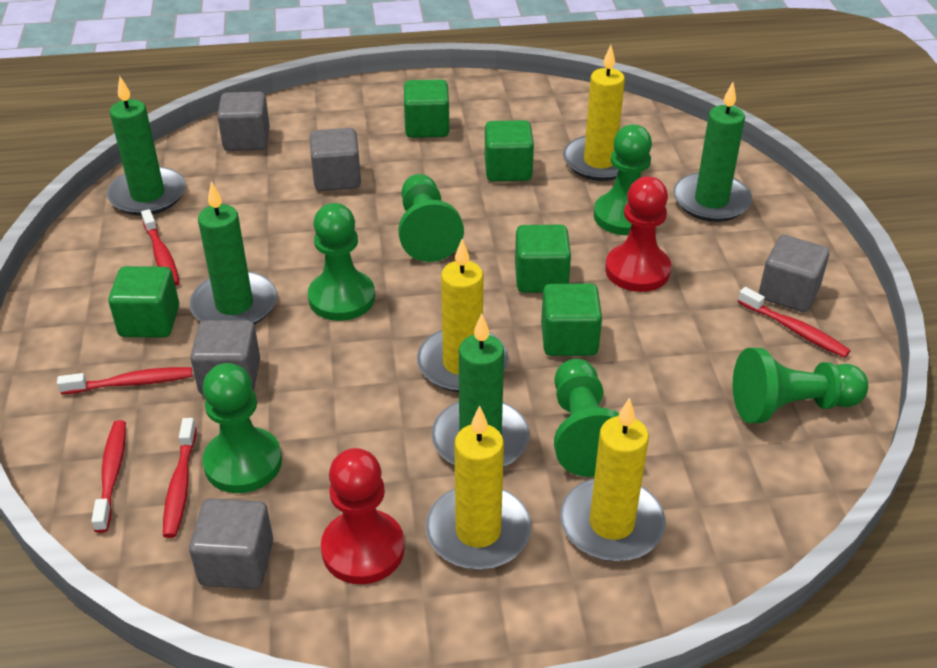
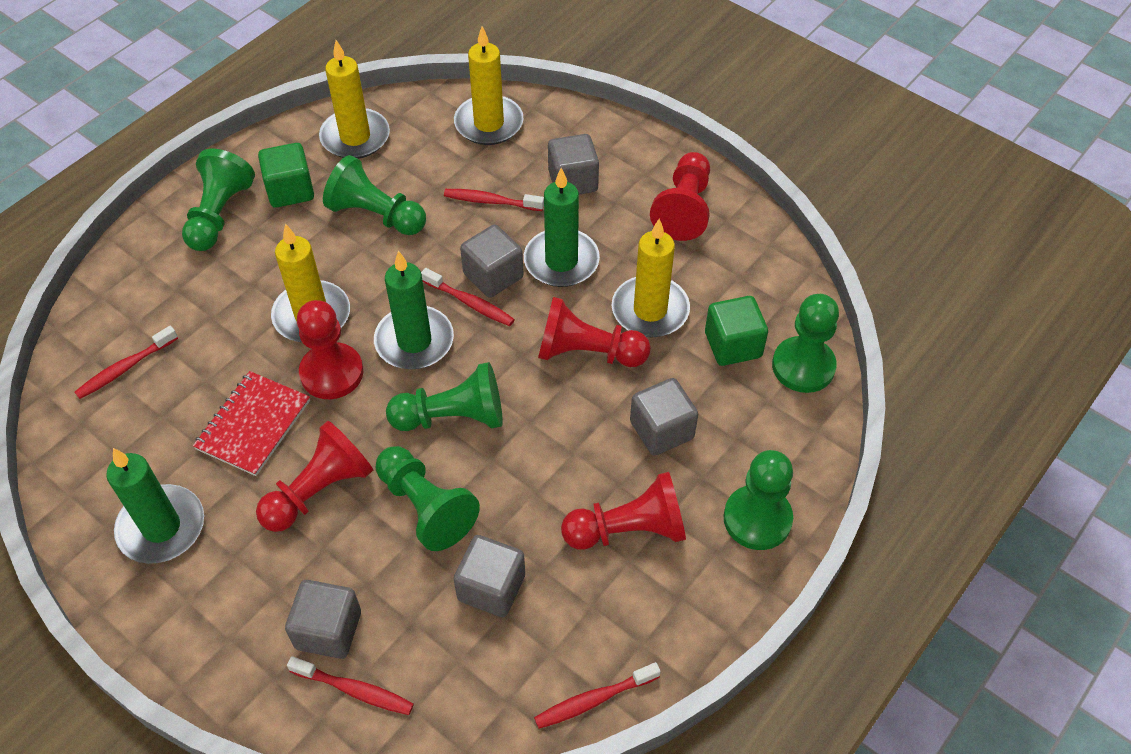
green candle: [107,76,186,216] [189,181,277,325] [431,314,530,467] [673,82,752,222] = 4 -> [106,448,204,564] [374,251,454,369] [524,168,600,287] = 3
green cube: [108,266,179,338] [404,79,449,138] [485,120,534,181] [515,225,571,293] [541,284,602,356] = 5 -> [258,143,314,208] [705,296,768,366] = 2
red notebook: none = 0 -> [193,371,310,476] = 1
red pawn: [321,448,405,584] [605,176,671,292] = 2 -> [256,421,373,532] [297,300,363,399] [538,297,651,367] [561,472,686,550] [650,152,710,241] = 5

